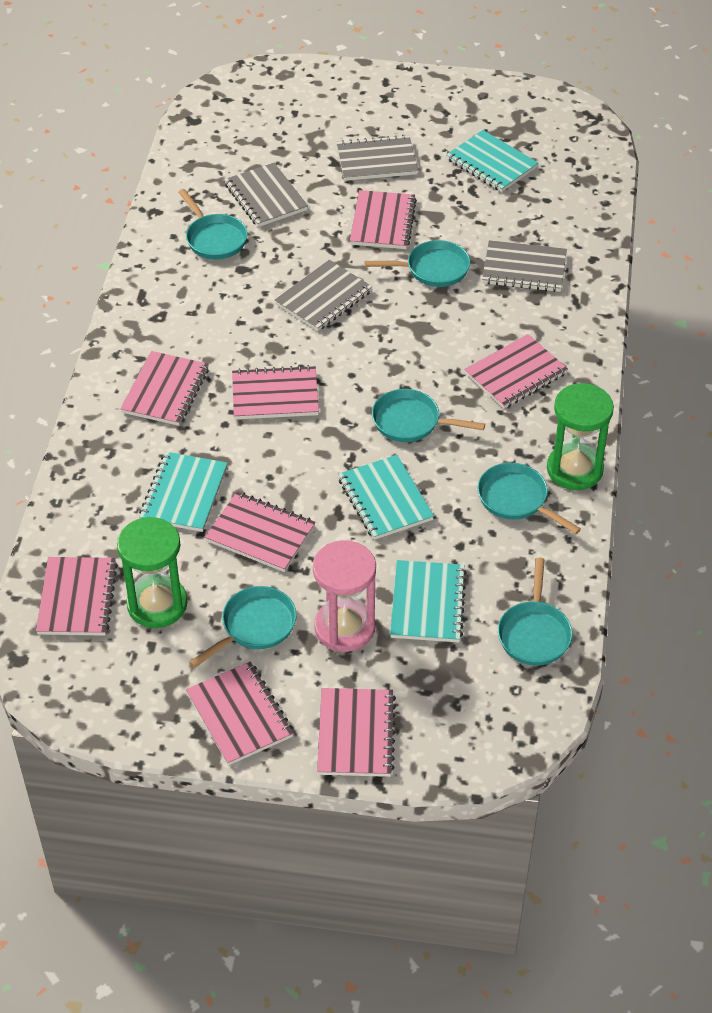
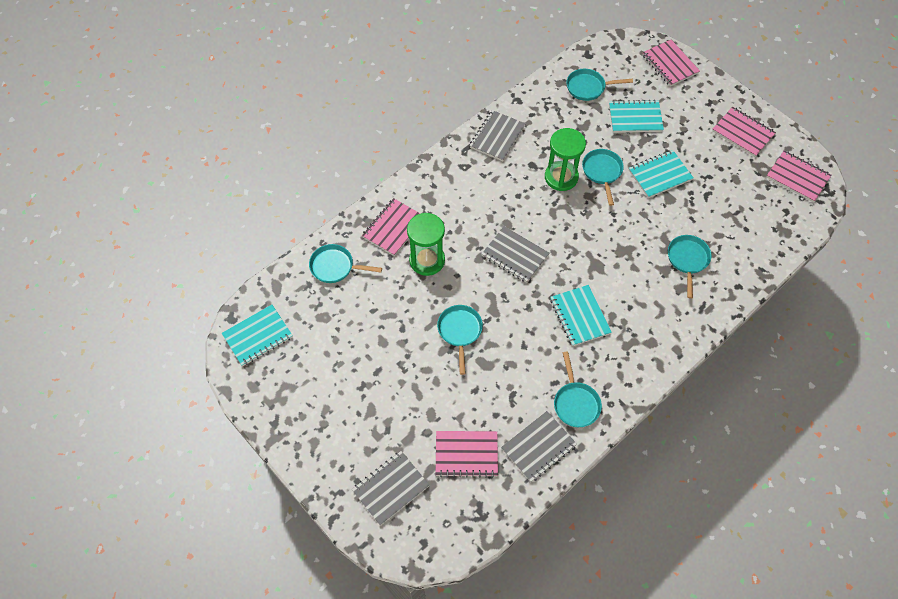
pink hourglass: [313,540,376,652] = 1 -> none = 0
pink notebook: [36,557,118,636] [120,351,209,426] [186,662,294,766] [205,492,316,572] [232,365,319,420] [317,688,396,777] [350,190,417,249] [464,334,568,409] = 8 -> [362,198,420,256] [436,431,498,478] [642,40,700,87] [712,107,776,157] [766,150,832,202] = 5

